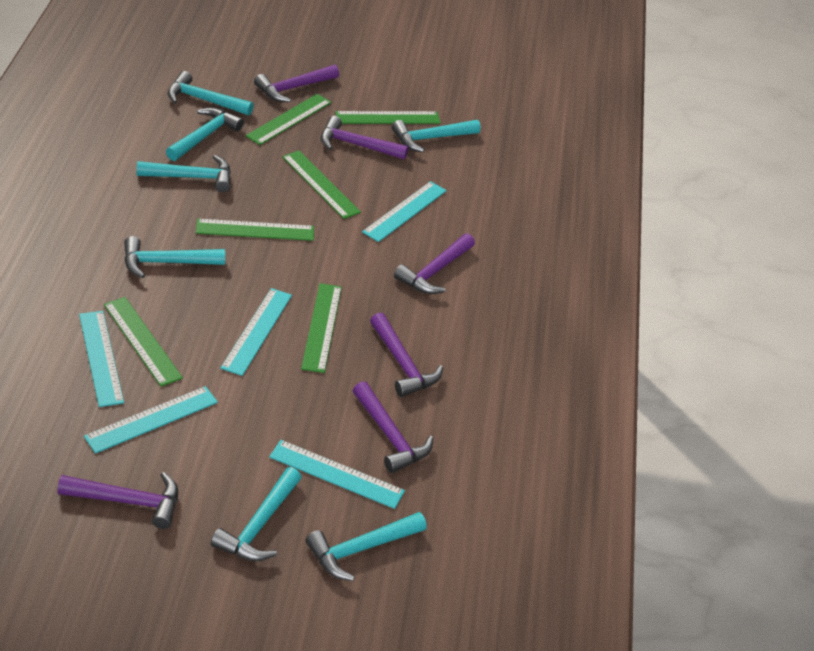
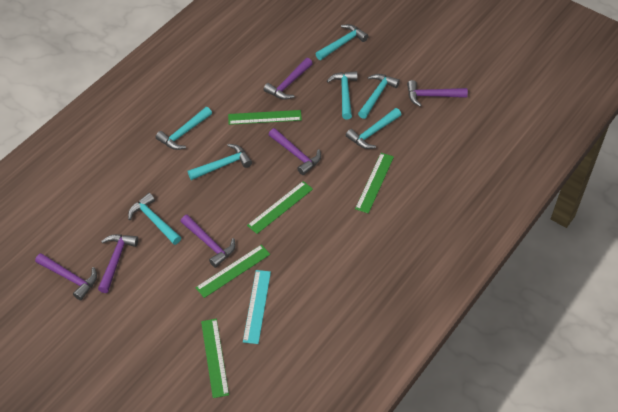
green ruler: [104,297,183,386] [196,219,314,241] [246,94,331,145] [282,151,361,219] [301,283,342,373] [335,111,441,124] = 6 -> [195,245,270,298] [201,319,229,398] [228,110,302,125] [247,181,313,234] [355,153,394,213] = 5
turquoise ruler: [79,311,124,407] [84,386,218,454] [220,288,292,376] [269,440,405,509] [362,181,447,242] = 5 -> [243,270,271,344] = 1

